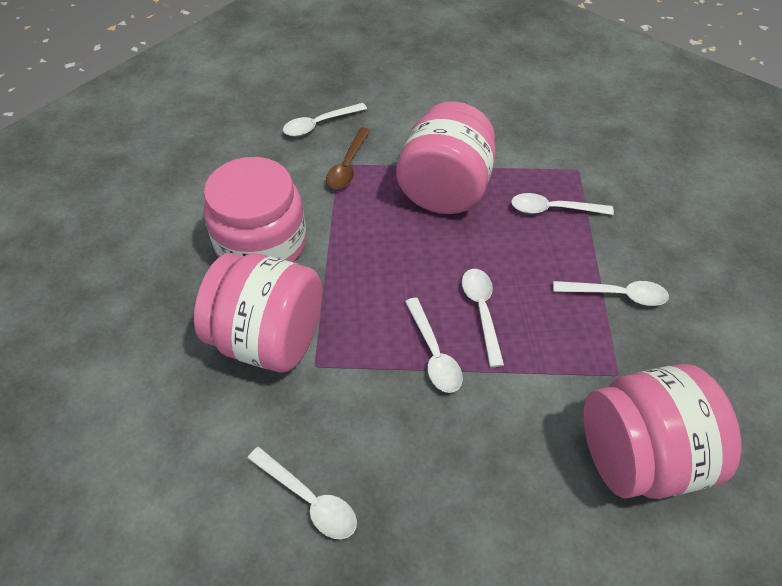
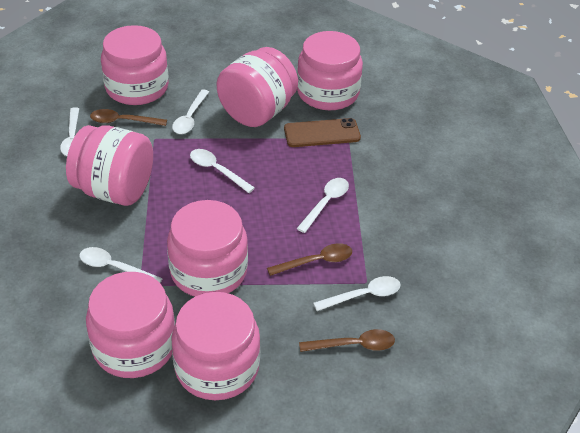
brown phone: none = 0 -> [284,118,361,147] = 1
brown spoon: [326,128,370,189] = 1 -> [90,109,167,126] [267,243,352,276] [299,329,395,352] = 3
pink jar: [194,253,322,373] [204,157,306,262] [396,101,496,214] [584,364,741,499] = 4 -> [66,125,153,206] [86,272,175,378] [101,25,169,105] [167,200,248,296] [171,292,260,400] [217,47,298,127] [297,31,363,110] = 7

